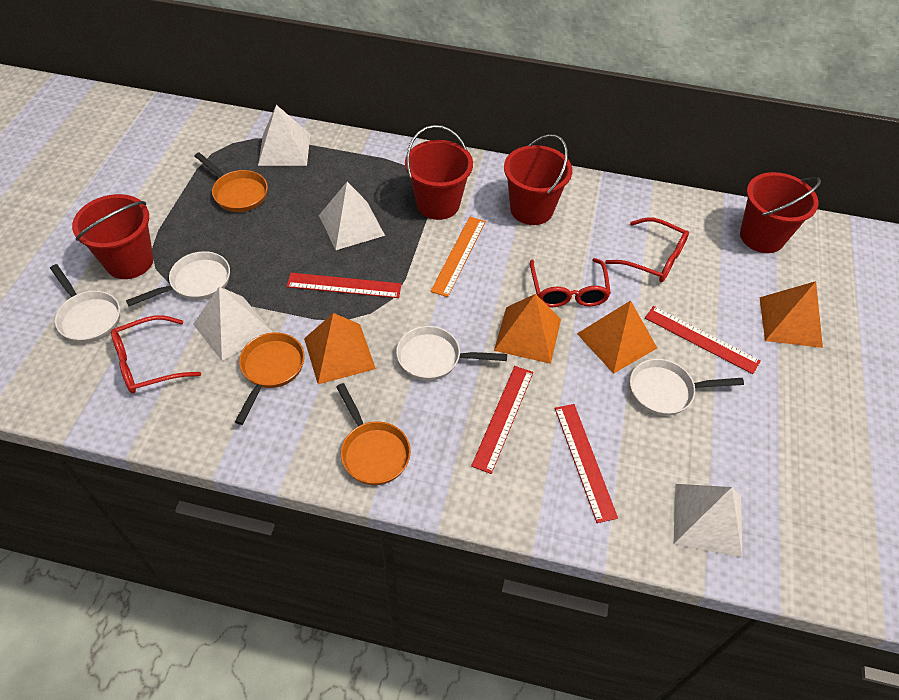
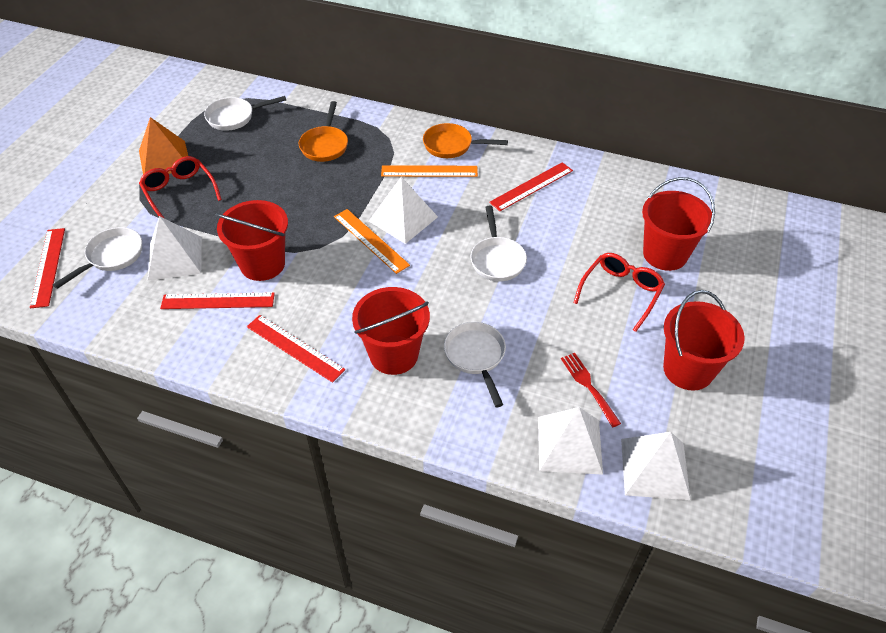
orange pan: [195,152,268,212] [235,332,305,425] [336,383,411,485] = 3 -> [299,101,348,162] [423,123,508,158] = 2
orange pyramid: [304,313,376,384] [494,294,561,364] [577,300,657,374] [759,281,823,348] = 4 -> [139,117,188,174] = 1
orange ruler: [430,217,486,297] = 1 -> [334,209,410,274] [381,165,478,177] = 2
red fork: none = 0 -> [561,353,621,427] = 1
red glasses: [111,315,201,394] [530,258,611,307] [605,217,689,282] = 3 -> [139,156,222,219] [574,253,665,332] = 2

